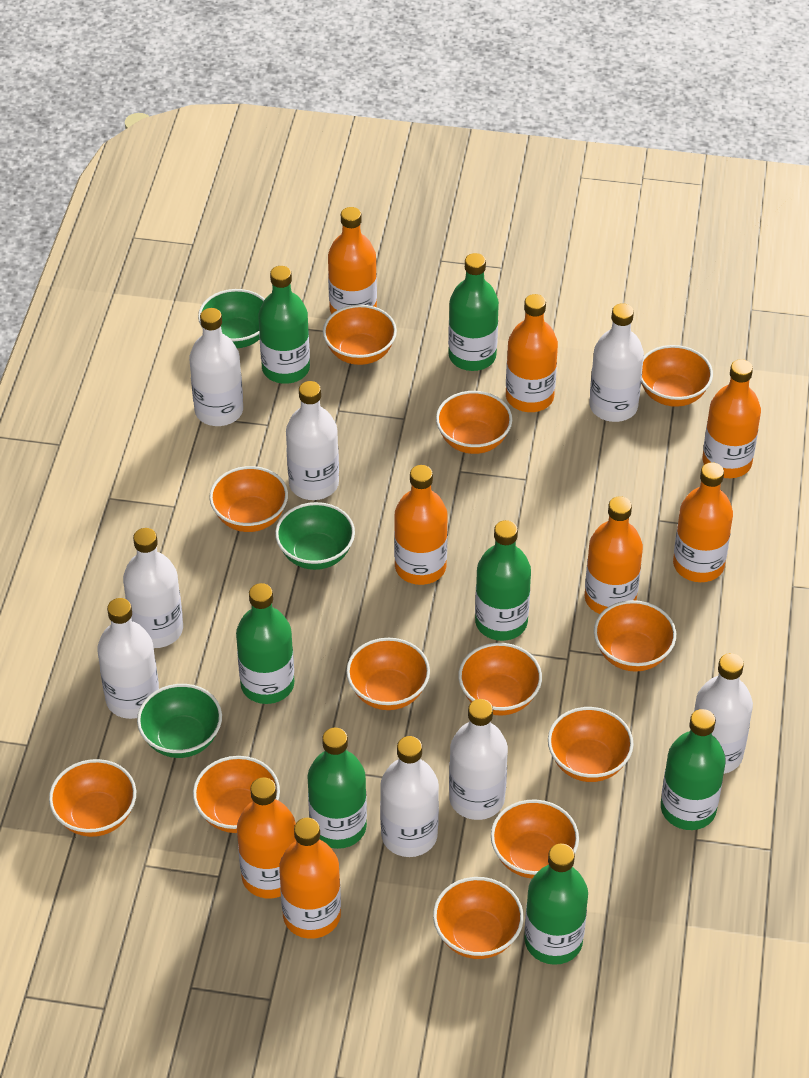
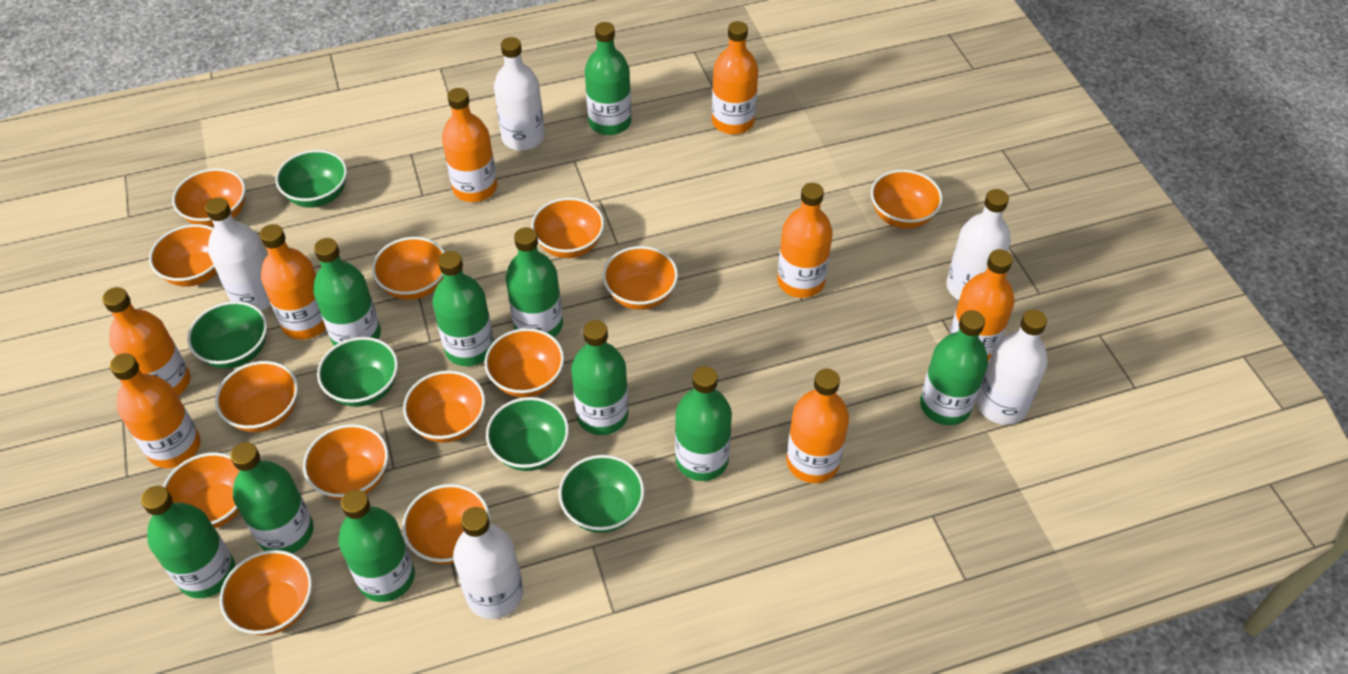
green bottle: [236,583,294,704] [258,266,310,384] [307,728,367,849] [448,253,499,371] [475,520,531,641] [524,844,588,965] [661,709,726,830] = 7 -> [141,486,235,598] [230,442,314,553] [313,238,381,346] [338,489,415,602] [432,251,494,366] [506,227,563,337] [571,320,628,435] [585,22,631,135] [675,366,732,481] [920,310,988,425] = 10
green bowl: [137,684,222,758] [198,289,265,348] [275,502,355,570] = 3 -> [187,301,267,369] [276,150,347,208] [317,337,398,407] [486,397,569,471] [558,455,645,533] = 5
orange bowl: [49,759,136,837] [193,756,280,833] [209,466,288,532] [323,305,397,365] [346,638,430,710] [433,877,524,959] [436,391,512,454] [458,643,542,715] [491,800,579,878] [548,707,634,782] [594,600,676,672] [641,345,713,407] = 12 -> [149,224,217,287] [163,452,240,528] [172,168,246,227] [215,361,298,432] [220,550,312,635] [303,424,388,500] [372,237,445,300] [402,484,490,564] [403,370,485,443] [484,328,564,397] [531,197,604,258] [603,246,678,310] [871,170,943,229] = 13
white bottle: [97,598,159,719] [123,528,183,648] [189,308,243,426] [286,381,339,500] [380,736,439,857] [449,699,508,820] [589,303,644,422] [694,653,753,774] = 8 -> [205,197,271,311] [453,507,523,619] [494,37,545,151] [946,189,1011,300] [976,310,1048,425] = 5

